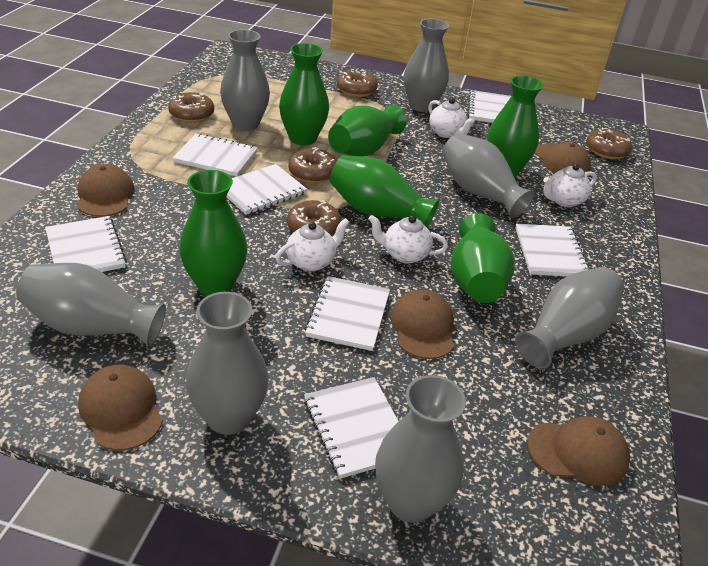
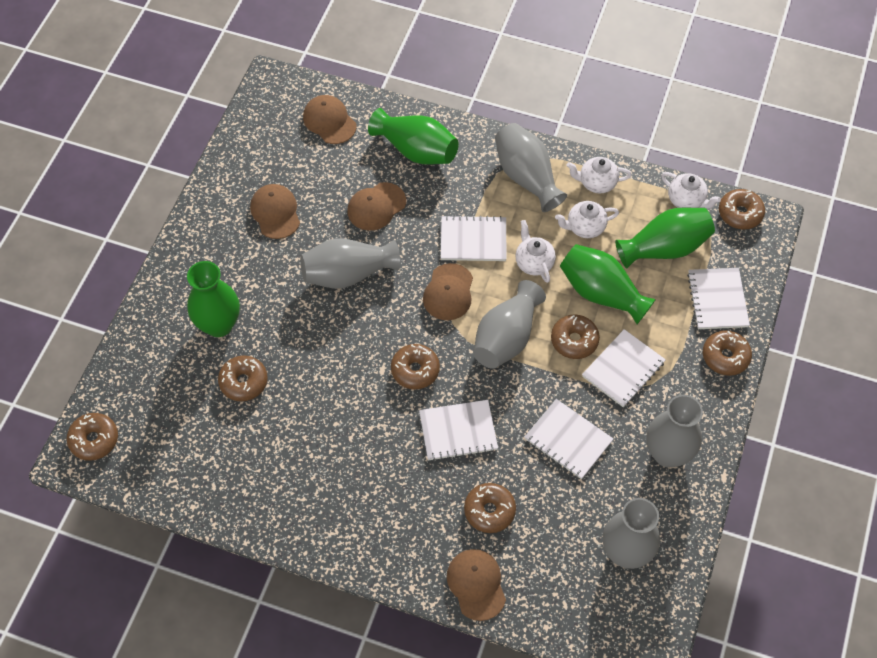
brown donut: [168,92,214,123] [287,200,342,236] [288,147,337,183] [337,70,378,97] [587,128,632,159] = 5 -> [67,413,118,461] [218,355,268,402] [391,344,440,390] [464,483,516,533] [551,315,600,359] [703,331,752,376] [719,189,765,230] = 7
green vase: [179,170,247,296] [279,43,329,145] [328,105,407,156] [330,155,439,227] [451,213,515,303] [487,75,544,177] = 6 -> [187,261,240,337] [368,108,459,164] [560,244,656,324] [615,207,715,269] = 4
grey vase: [16,263,166,347] [186,292,269,435] [220,29,270,131] [375,375,466,523] [404,18,449,112] [442,133,535,218] [515,267,624,368] = 7 -> [300,238,400,289] [473,280,546,368] [495,123,567,212] [603,498,660,569] [647,395,703,467] = 5
white notebook: [45,216,127,272] [173,133,258,177] [227,164,307,215] [304,377,399,479] [305,276,390,351] [468,90,511,123] [515,224,590,276] = 7 -> [419,400,498,461] [441,215,507,261] [525,399,613,479] [582,329,666,407] [687,268,750,329] = 5

